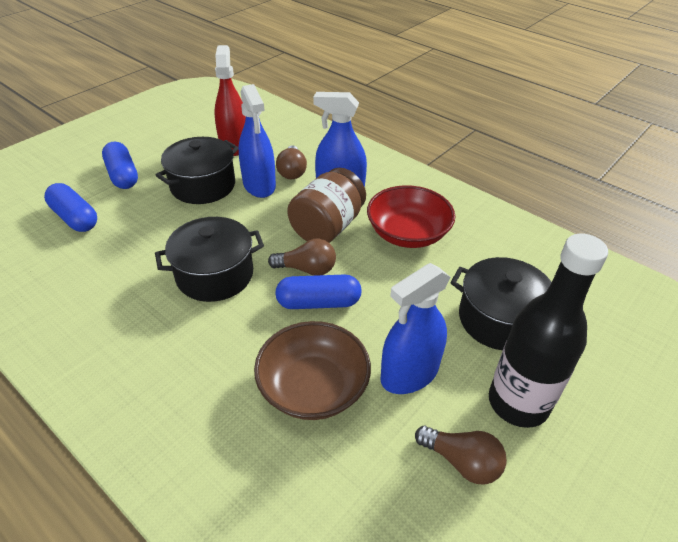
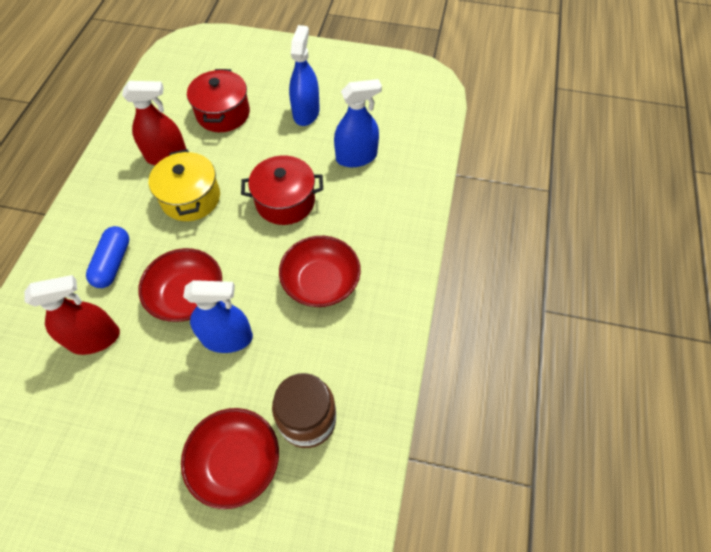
black bottle: [489,233,608,428] = 1 -> none = 0
black pot: [155,137,239,204] [155,217,264,302] [450,257,552,350] = 3 -> none = 0
blue capsule: [44,183,97,232] [102,142,138,189] [275,274,362,309] = 3 -> [86,226,129,288] = 1
brown bowl: [254,321,371,420] = 1 -> none = 0
brown light bulb: [268,239,336,276] [276,145,307,179] [415,426,507,485] = 3 -> none = 0
red bowl: [367,185,455,248] = 1 -> [138,248,222,322] [181,408,279,509] [279,236,361,307] = 3
red pot: none = 0 -> [187,69,250,132] [241,155,323,225] = 2
red spray bottle: [214,45,246,156] = 1 -> [24,275,120,355] [122,81,186,165] = 2
yellow pot: none = 0 -> [149,149,220,221] = 1

